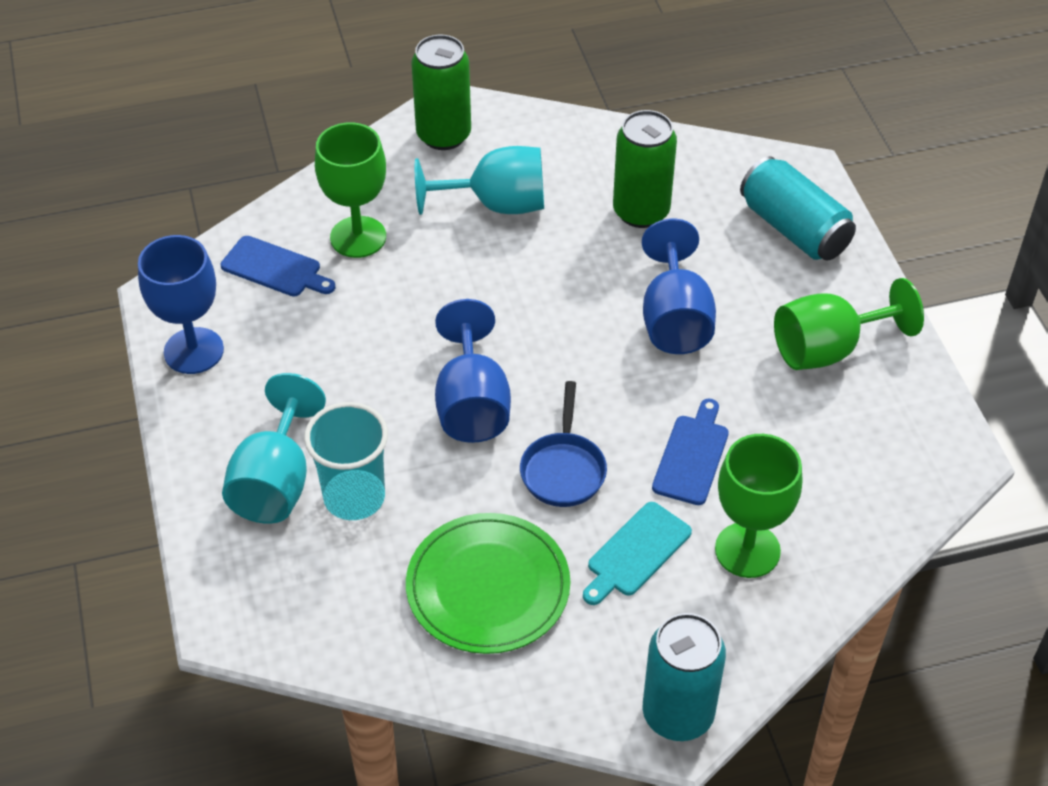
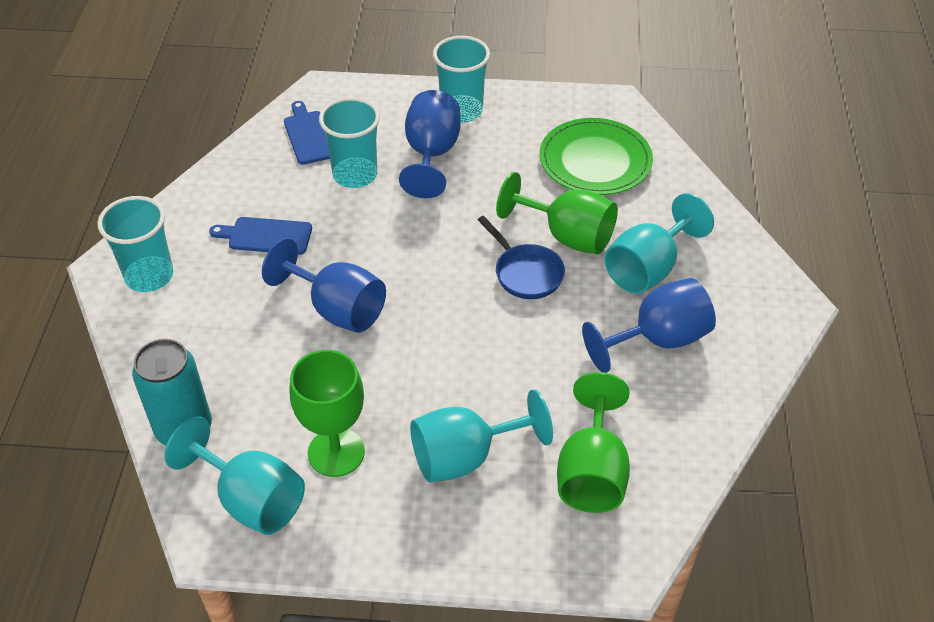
green can: [411,35,471,150] [613,110,677,228] = 2 -> none = 0
turquoise can: [643,613,726,741] [740,156,856,261] = 2 -> [132,339,212,446] = 1
turquoise cup: [304,402,388,520] = 1 -> [97,196,173,292] [319,97,380,188] [433,36,490,123] = 3
turquoise cutting board: [583,502,692,605] = 1 -> none = 0
turquoise goblet: [222,373,326,524] [415,146,544,215] = 2 -> [164,416,305,535] [410,389,553,482] [604,193,714,294] = 3

